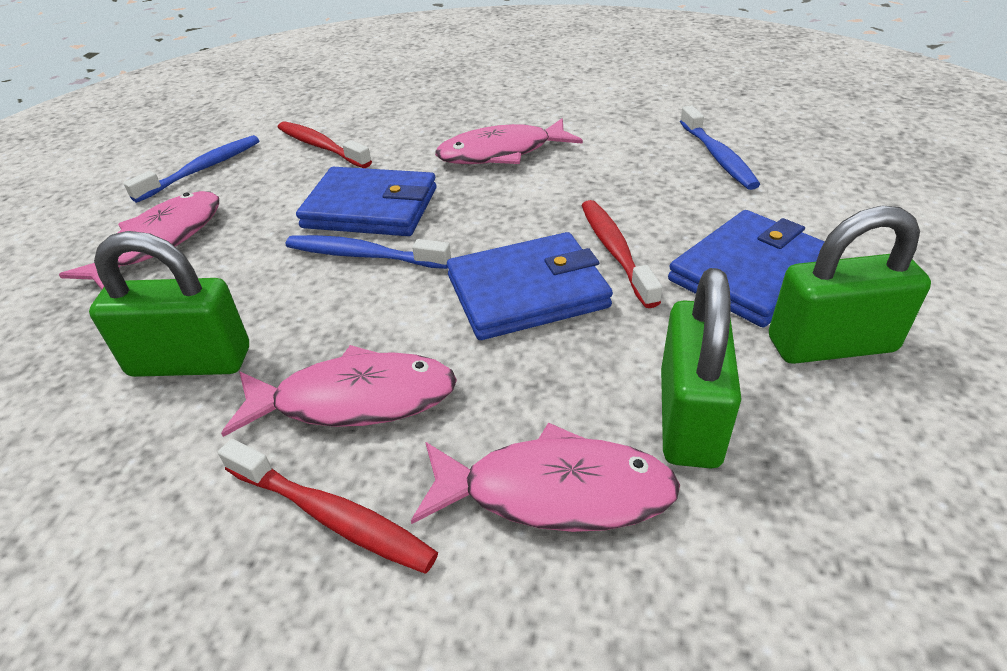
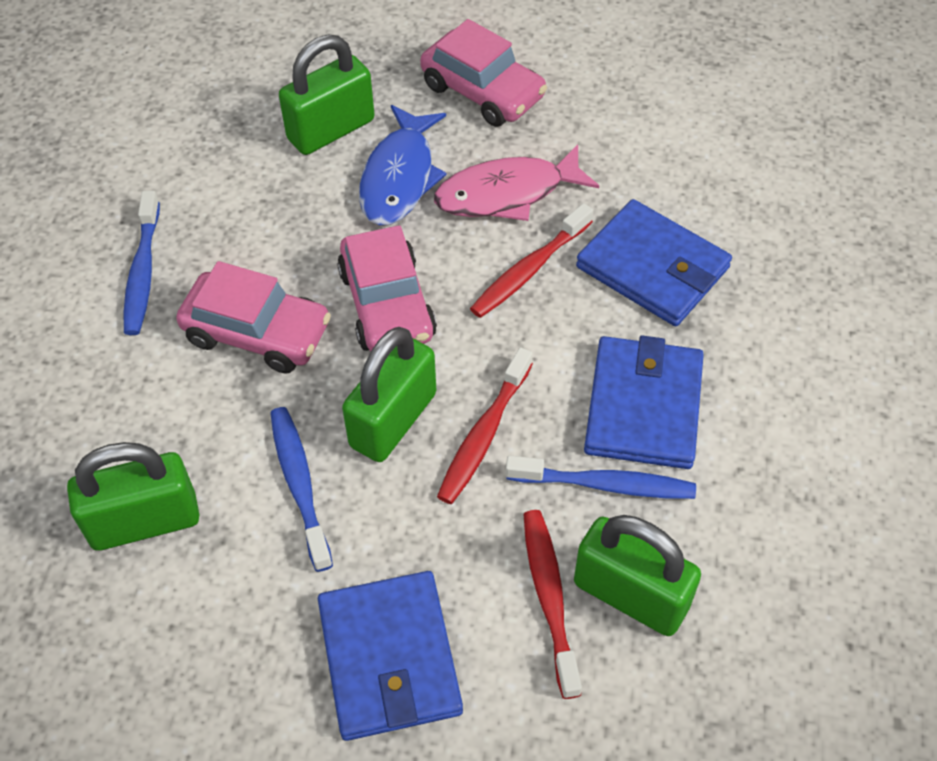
blue fish: none = 0 -> [359,105,446,225] = 1
green padlock: [89,231,249,377] [661,268,741,468] [769,206,931,364] = 3 -> [67,442,199,551] [279,34,374,155] [342,327,436,462] [574,515,701,636] = 4
pink car: none = 0 -> [176,261,331,374] [337,225,437,351] [420,19,547,127] = 3
pink fish: [59,191,219,290] [221,345,457,437] [411,422,680,532] [435,118,583,164] = 4 -> [434,145,599,221] = 1

